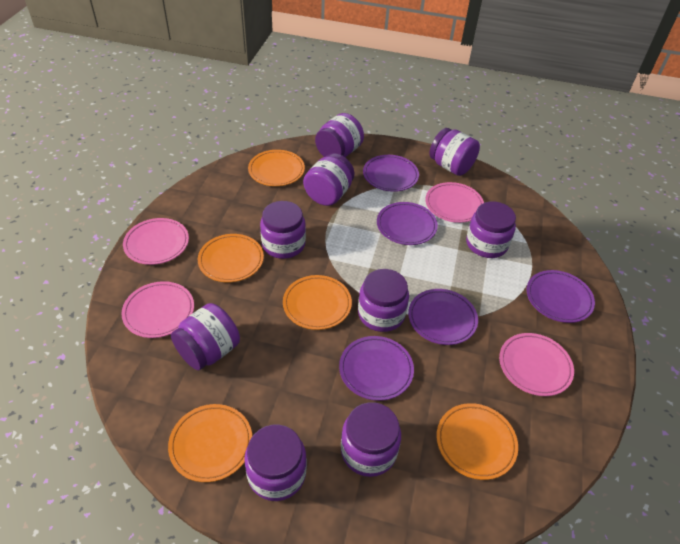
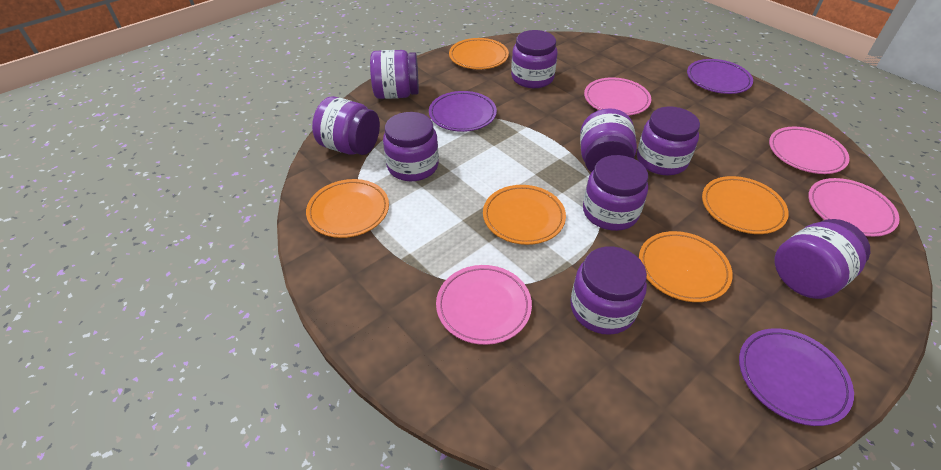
purple plate: [339,336,414,401] [363,155,419,192] [377,202,438,245] [408,289,478,345] [527,270,595,323] = 5 -> [429,91,497,132] [687,59,753,94] [739,328,854,426] = 3

